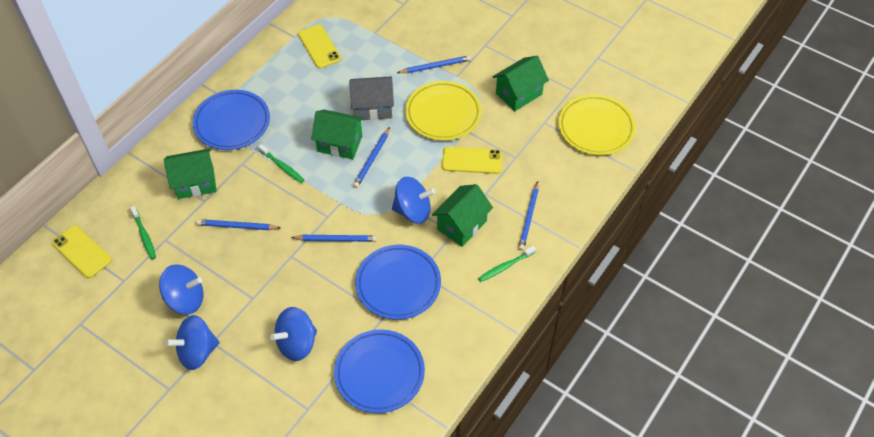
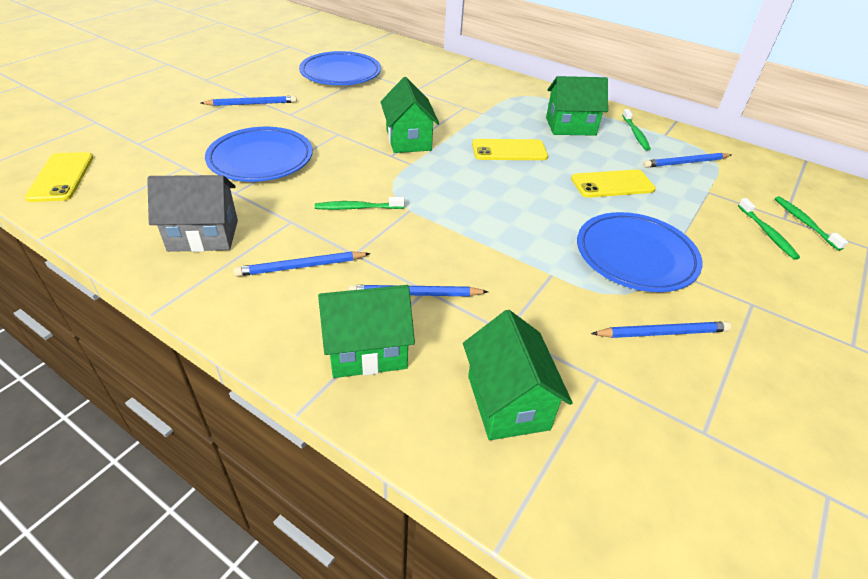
blue spinning top: [159,264,204,314] [165,315,220,370] [270,307,317,361] [392,177,435,223] = 4 -> none = 0
green toothbrush: [130,206,156,259] [258,144,304,183] [478,246,536,282] = 3 -> [315,197,405,210] [622,109,651,151] [738,198,800,260] [775,196,848,251] = 4
yellow plate: [405,81,482,141] [558,94,636,155] = 2 -> none = 0

